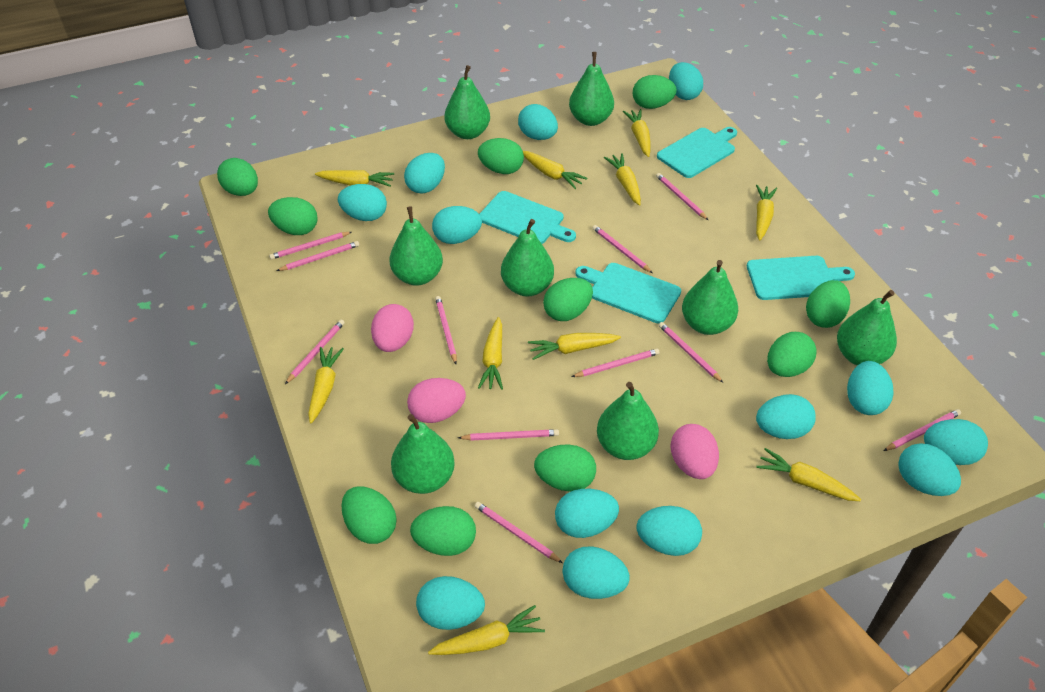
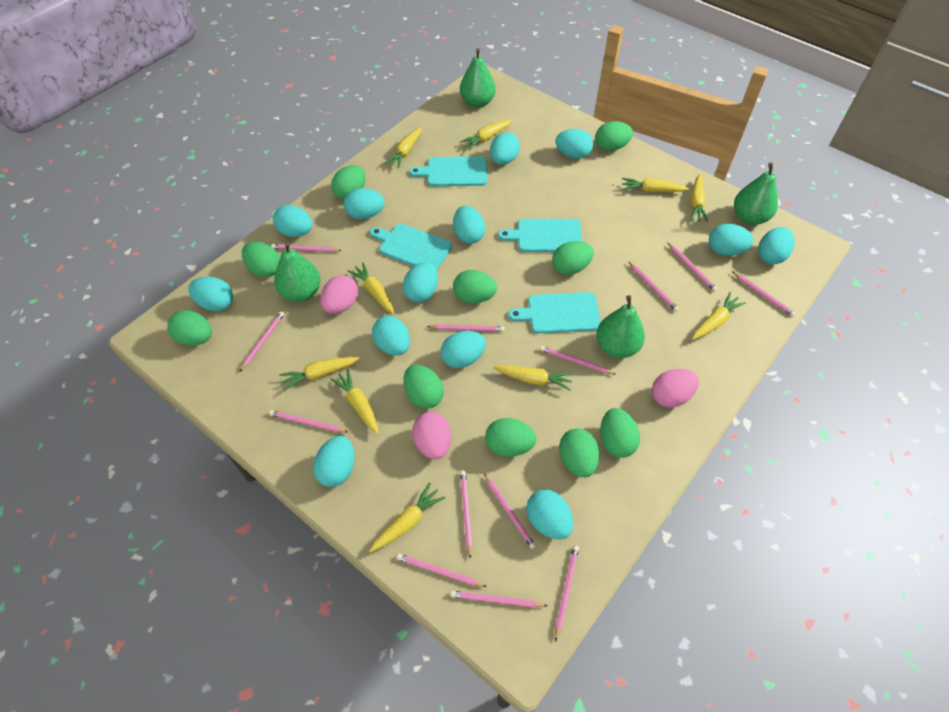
green pear: [389,206,443,286] [391,414,455,494] [444,65,490,139] [501,219,554,297] [569,52,614,126] [597,382,659,460] [682,260,738,335] [837,290,897,366] = 8 -> [274,242,321,302] [460,48,496,108] [596,295,645,358] [734,163,778,225] = 4
pink pencil: [269,232,352,260] [277,241,359,271] [285,320,345,384] [435,296,457,364] [458,429,559,441] [475,502,563,563] [572,349,660,377] [593,225,652,273] [656,173,708,220] [659,322,723,383] [883,409,961,451] = 11 -> [240,311,284,371] [269,410,348,433] [271,244,342,252] [397,554,487,587] [427,324,504,332] [450,591,547,608] [460,471,472,559] [484,474,536,549] [540,346,615,374] [555,546,579,642] [628,261,679,311] [668,243,717,291] [732,271,796,317] = 13

